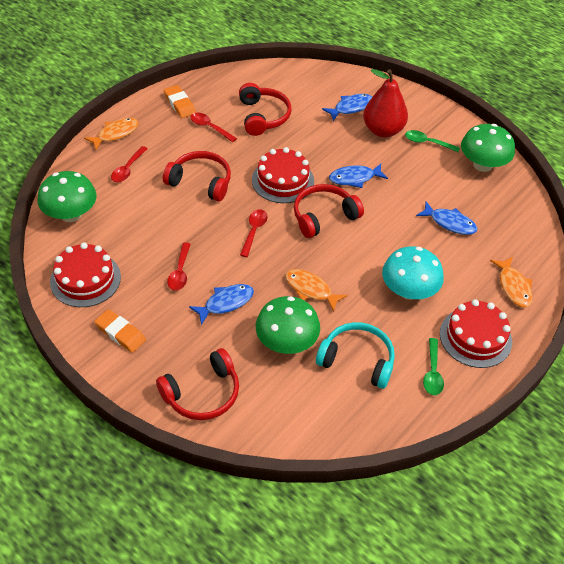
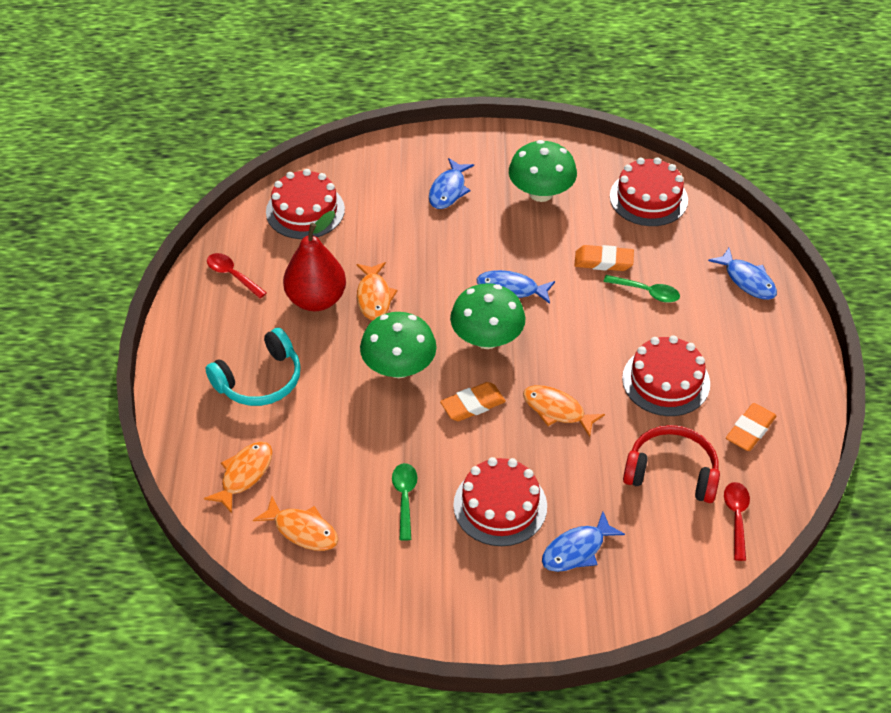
orange eraser: [94,309,146,353] [164,85,196,118] = 2 -> [440,382,506,421] [574,245,634,271] [726,403,777,451] = 3
orange fish: [84,118,139,150] [285,269,348,312] [490,257,533,307] = 3 -> [204,441,273,513] [253,496,338,551] [356,262,398,320] [523,385,605,437] = 4
red cake: [50,242,121,307] [252,147,314,203] [440,299,512,368] = 3 -> [266,169,345,239] [453,457,547,546] [610,157,688,226] [622,335,710,416] = 4
red headphones: [156,348,239,420] [163,151,231,202] [239,83,291,136] [294,184,364,238] = 4 -> [623,425,720,503] = 1
red spoon: [111,146,148,182] [167,242,191,291] [190,113,237,142] [240,209,268,257] = 4 -> [207,253,267,298] [724,482,750,561] = 2
turquoise mushroom: [382,246,444,300] = 1 -> none = 0

